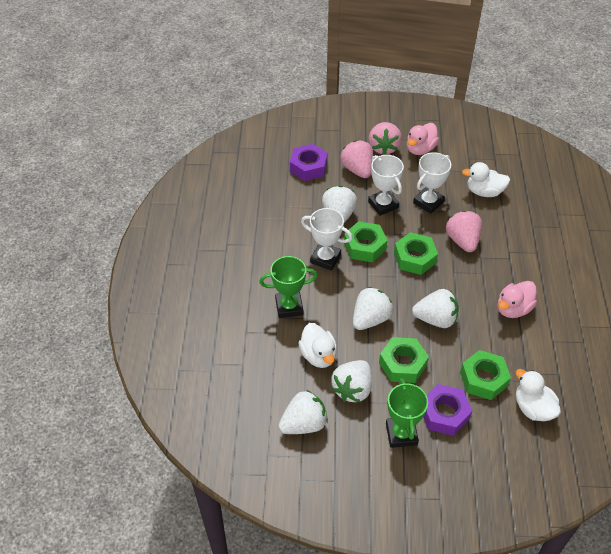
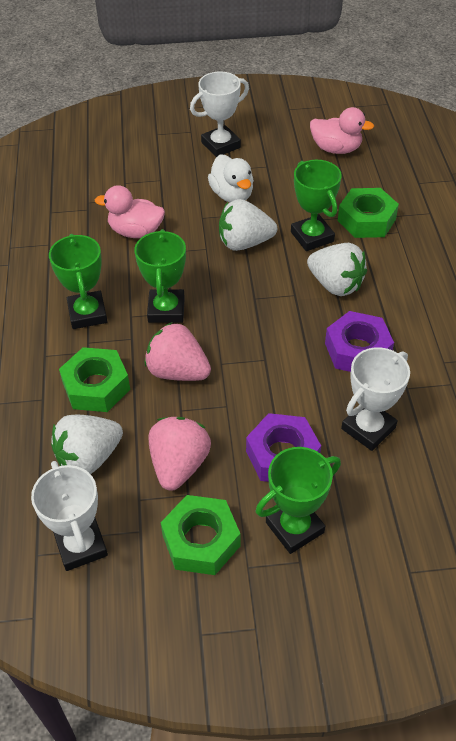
green nut: [344,221,387,262] [379,337,429,383] [394,232,438,275] [460,350,511,400] = 4 -> [59,347,130,412] [161,495,240,575] [338,188,399,238] = 3
green trophy: [259,256,318,318] [386,379,428,448] = 2 -> [49,234,108,329] [134,229,186,323] [256,447,341,554] [291,160,342,251] = 4
pink strawberry: [341,140,373,178] [369,122,402,155] [446,211,482,252] = 3 -> [145,322,211,381] [149,417,211,491] = 2
white duck: [298,323,337,368] [462,162,510,197] [516,369,561,421] = 3 -> [208,154,254,202] = 1
white strawberry: [279,390,328,434] [322,186,357,223] [331,360,372,402] [353,287,393,330] [412,289,459,328] = 5 -> [51,414,123,474] [219,199,277,251] [307,243,367,296] = 3

